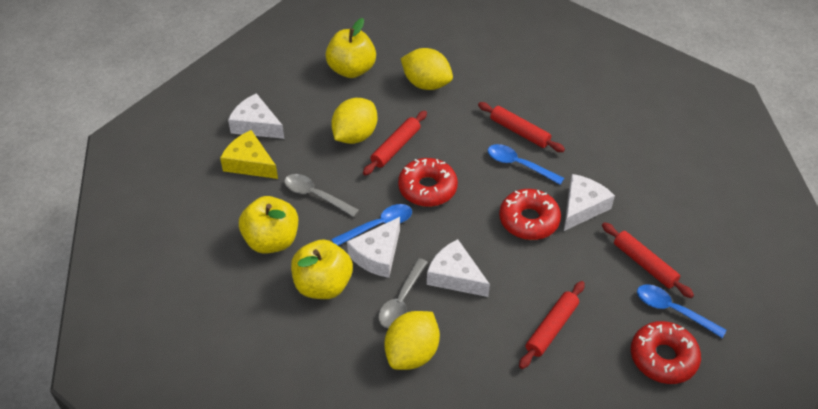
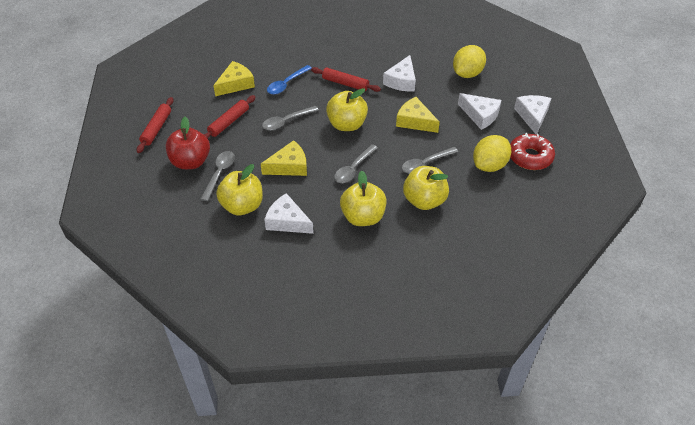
blue spoon: [331,204,412,246] [488,144,564,185] [637,284,727,338] = 3 -> [267,65,312,95] = 1
grey spoon: [284,174,359,217] [378,258,428,328] = 2 -> [201,151,235,201] [262,106,319,130] [334,144,378,183] [402,147,458,174] = 4
red apple: none = 0 -> [166,117,210,169] = 1
red donut: [398,158,458,207] [499,189,561,240] [631,321,701,384] = 3 -> [510,133,555,170] = 1
red rolling pin: [363,111,427,175] [478,102,565,152] [519,281,585,369] [602,222,694,298] = 4 -> [137,97,174,153] [203,95,256,139] [311,67,381,92] = 3
yellow apple: [239,196,298,254] [291,240,353,299] [326,18,376,78] = 3 -> [216,164,263,215] [326,88,368,131] [340,171,387,226] [403,166,449,210] = 4
yellow cheese: [220,130,278,179] = 1 -> [213,61,255,96] [261,140,307,176] [396,97,440,133] = 3
yellow lemon: [331,98,377,144] [384,311,440,370] [401,48,453,90] = 3 -> [453,45,486,78] [473,135,511,172] = 2

